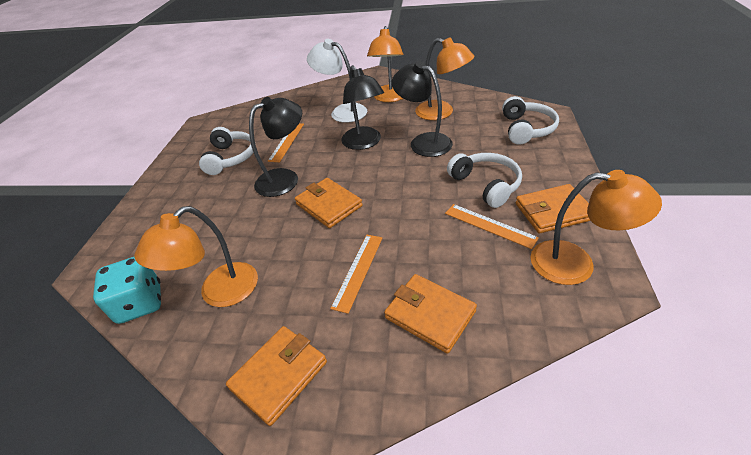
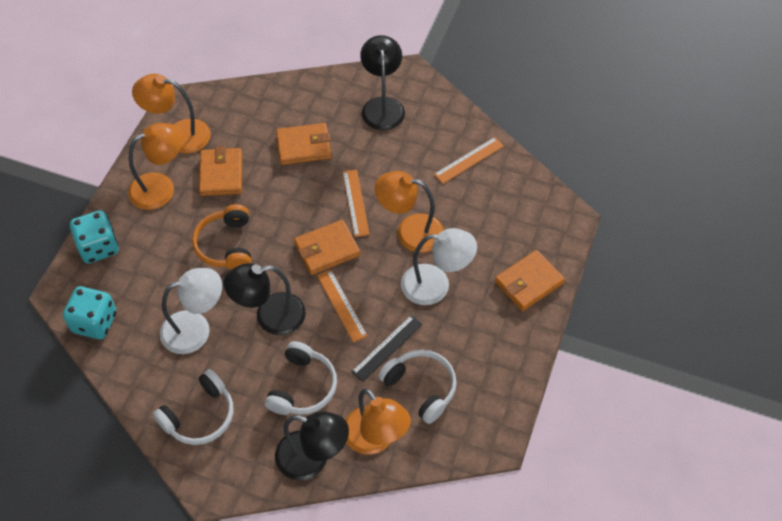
black ruler: none = 0 -> [351,315,423,382] = 1
orange headphones: none = 0 -> [192,204,251,270] = 1
turquoise dice: [93,257,161,324] = 1 -> [63,286,117,339] [70,210,119,264] = 2
white lamp: [307,39,367,123] = 1 -> [160,268,222,354] [401,228,477,305] = 2

